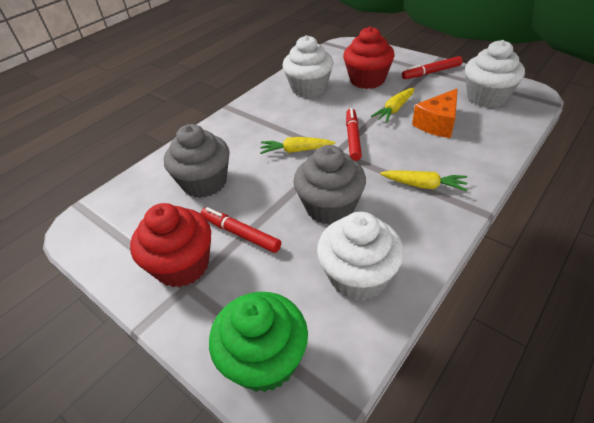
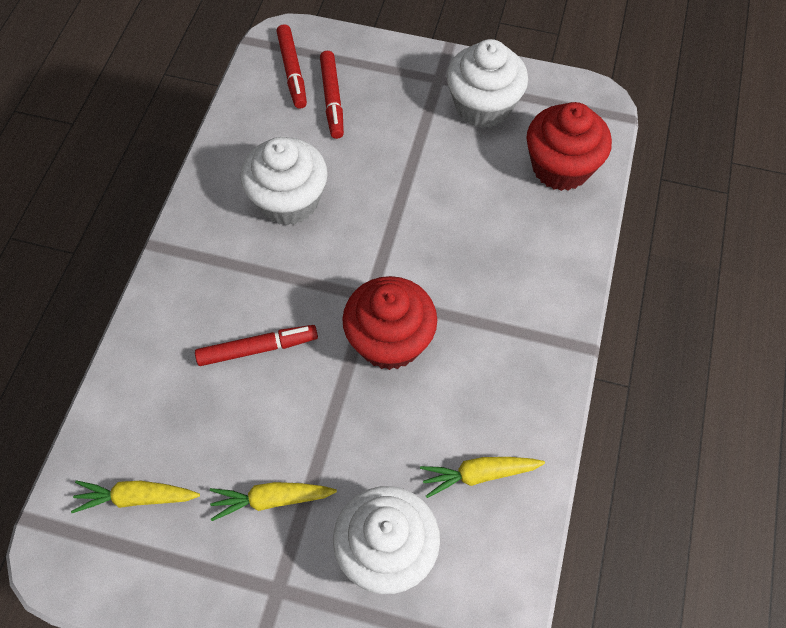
green cupcake: [209,292,308,392] = 1 -> none = 0
grey cupcake: [164,124,230,198] [293,145,366,225] = 2 -> none = 0
orange cheese: [412,88,458,138] = 1 -> none = 0

